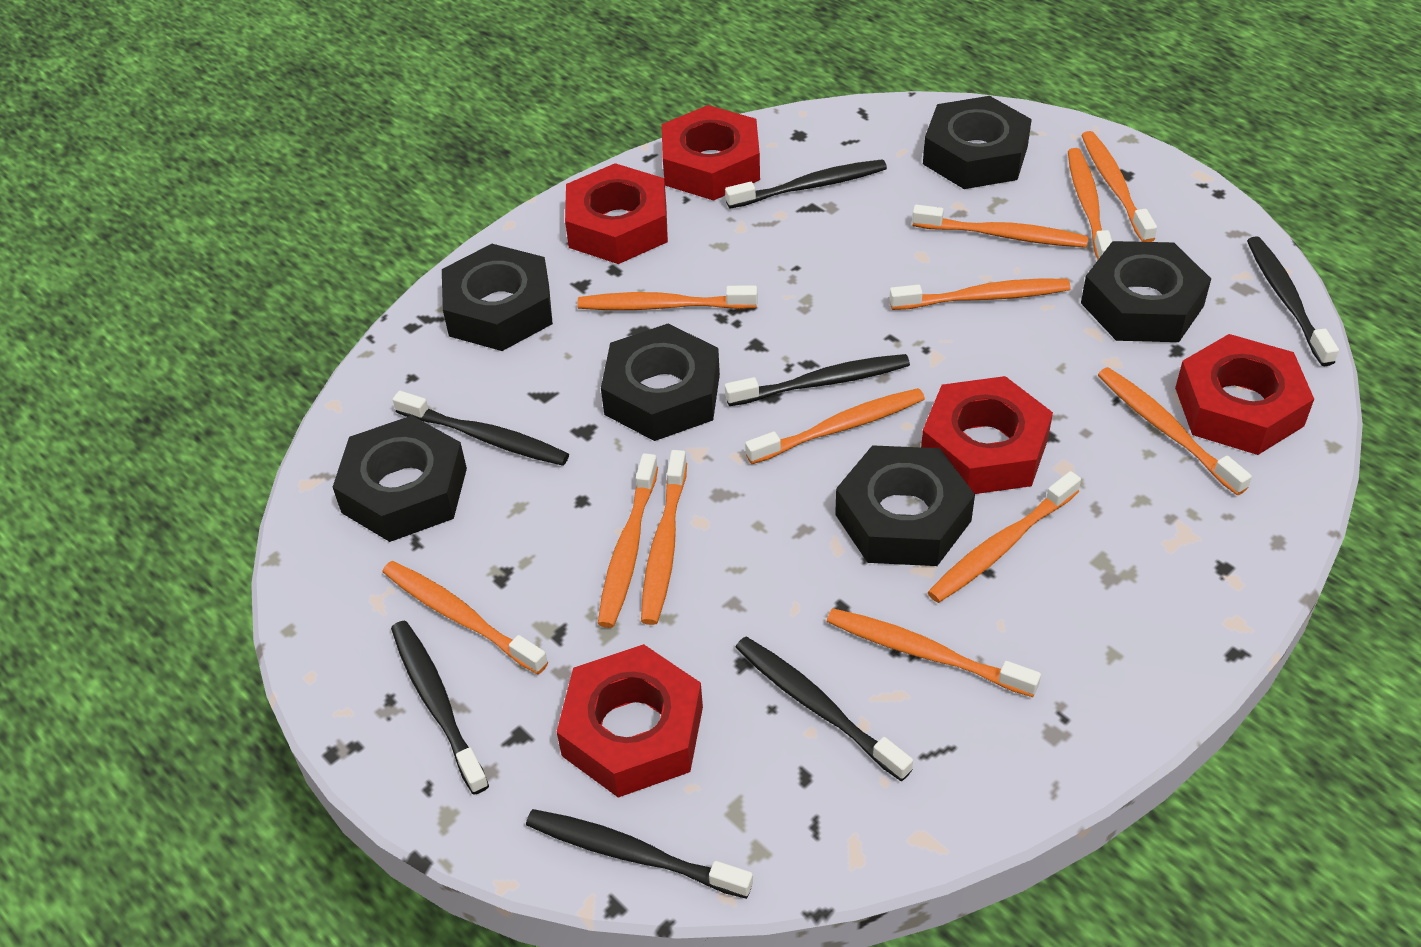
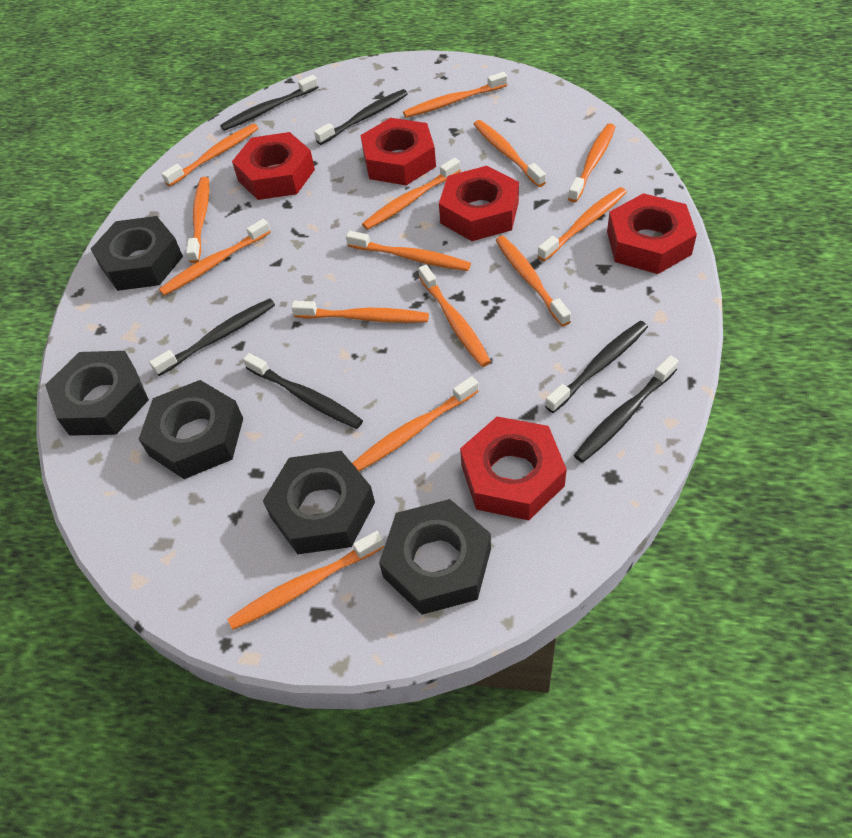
black nut: [333,415,467,542] [442,244,553,351] [601,324,720,441] [835,445,975,566] [923,96,1032,189] [1081,241,1211,342] = 6 -> [45,351,149,436] [91,216,183,291] [139,380,243,479] [263,451,375,554] [379,499,491,615] = 5
black toothbrush: [391,621,489,795] [393,391,569,466] [526,809,753,899] [725,159,887,209] [725,354,910,406] [735,636,913,781] [1247,236,1339,366] = 7 -> [149,298,275,376] [220,75,318,131] [243,353,363,429] [314,89,408,145] [545,321,648,413] [574,355,679,463] = 6
orange toothbrush: [383,561,548,674] [577,285,757,310] [598,453,658,628] [641,450,687,625] [745,388,925,464] [827,608,1041,697] [889,279,1070,310] [912,205,1089,247] [927,471,1081,603] [1068,148,1112,260] [1081,131,1157,242] [1098,367,1252,495] = 12 -> [159,219,271,296] [162,124,259,186] [186,177,209,263] [227,531,384,630] [291,301,429,323] [346,231,471,271] [352,376,479,471] [362,158,461,230] [403,72,507,118] [418,265,491,367] [473,120,546,187] [496,236,571,326] [537,187,627,261] [568,123,615,202] = 14

